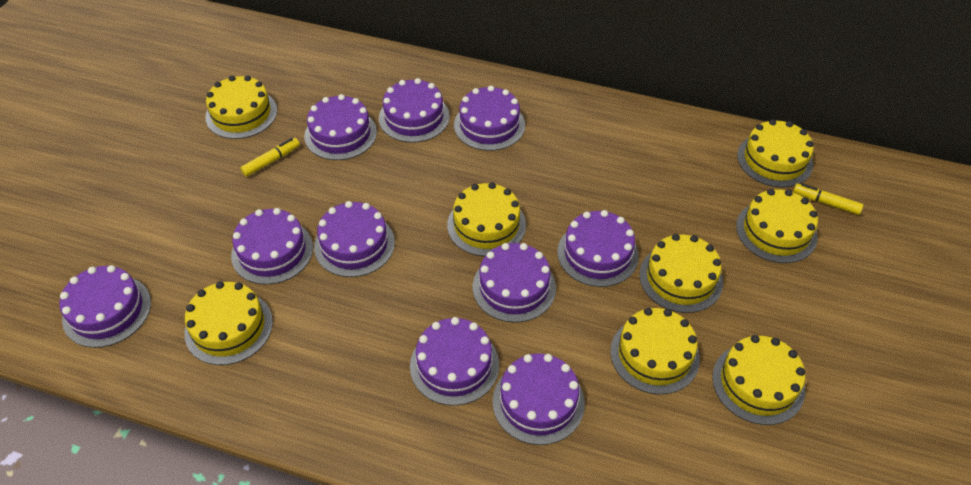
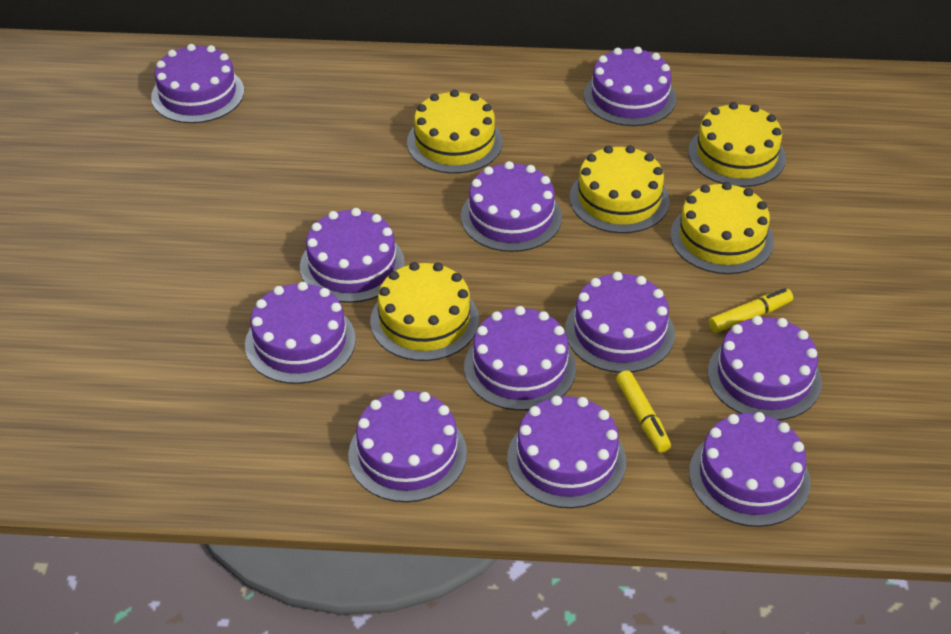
purple cake: [60,265,151,348] [231,208,313,285] [304,94,377,160] [314,201,395,277] [379,78,450,143] [410,317,499,406] [454,86,525,151] [473,243,556,323] [492,353,585,445] [557,210,639,287] = 10 -> [151,44,244,123] [245,282,356,384] [300,208,405,303] [348,390,467,502] [461,161,562,252] [464,306,576,411] [507,396,626,508] [565,272,675,373] [584,47,676,126] [689,412,811,527] [708,316,822,420] = 11
yellow cake: [185,281,273,365] [205,75,277,139] [447,182,526,256] [610,308,700,394] [639,234,723,313] [712,335,805,425] [736,189,818,263] [737,119,814,188] = 8 -> [370,262,479,361] [407,90,503,174] [569,145,670,233] [671,182,774,274] [688,102,786,187] = 5

